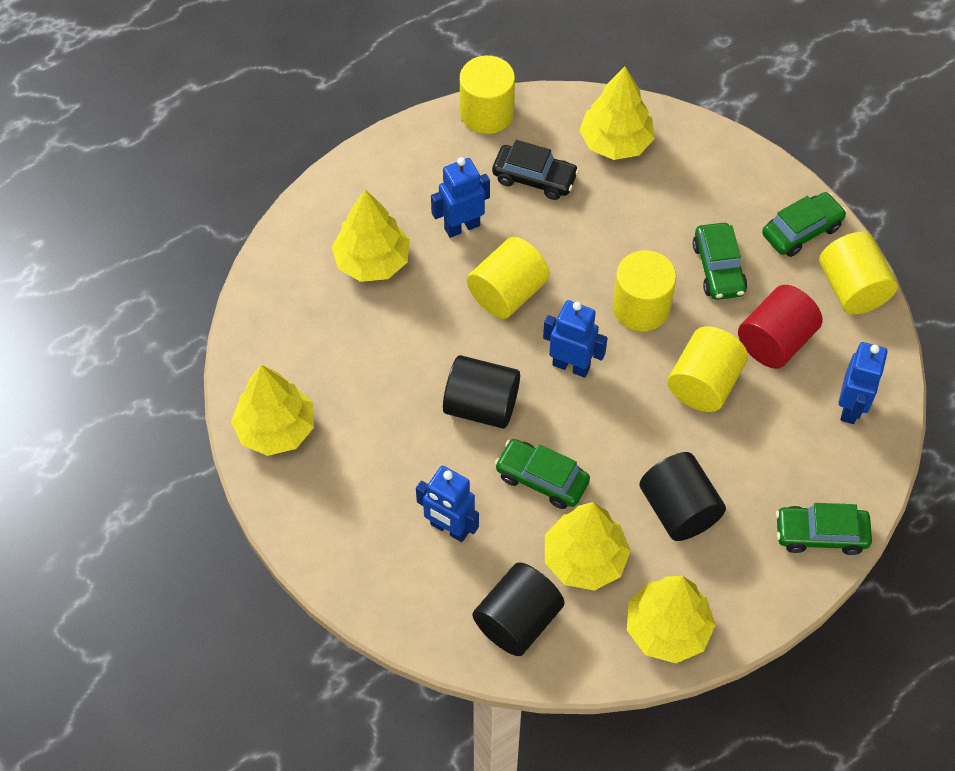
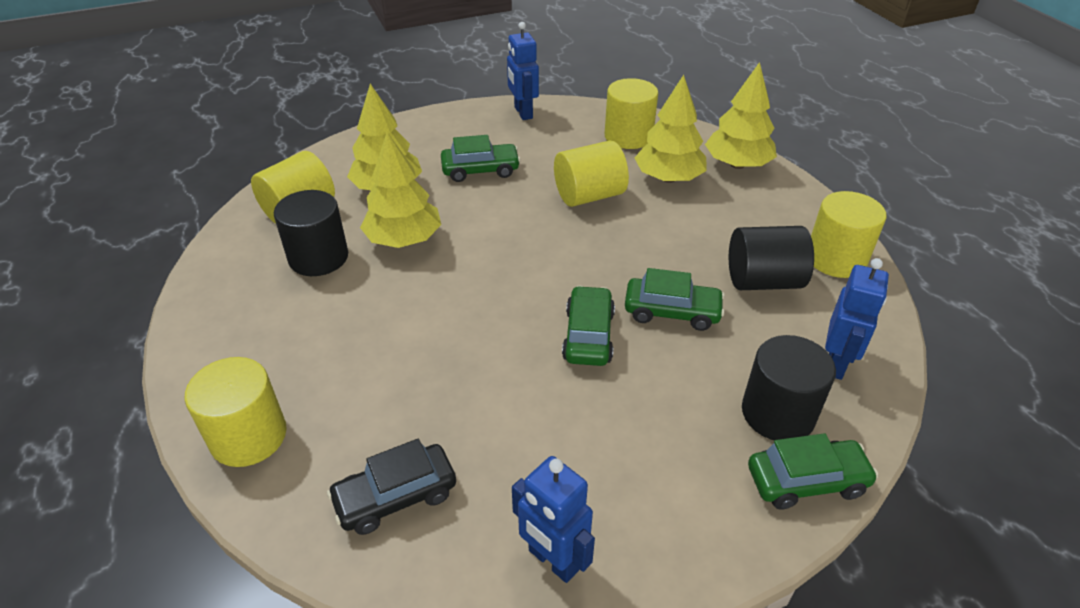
blue robot: [416,466,479,542] [431,157,490,238] [543,300,608,378] [838,342,887,424] = 4 -> [507,22,539,120] [512,456,595,583] [825,258,889,380] = 3
red cylinder: [738,285,822,369] = 1 -> none = 0
yellow tree: [231,365,314,456] [332,190,410,282] [545,502,631,591] [579,67,655,160] [627,576,716,663] = 5 -> [347,84,422,190] [360,132,441,248] [635,75,707,183] [705,62,777,169] = 4

